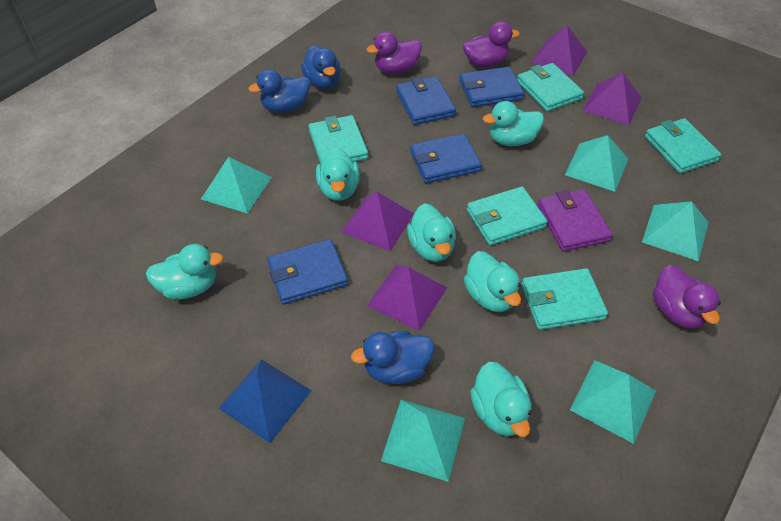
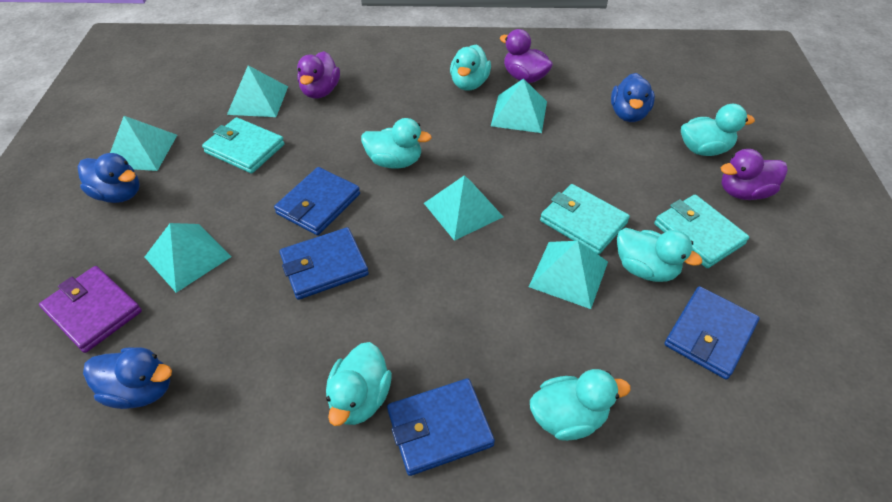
blue pyramid: [218,359,311,443] = 1 -> none = 0
purple pyramid: [341,192,414,251] [367,264,447,331] [531,26,587,76] [583,73,641,125] = 4 -> none = 0
turquoise pyramid: [201,157,272,214] [381,400,465,482] [565,135,628,192] [570,360,656,444] [642,201,709,262] = 5 -> [110,116,177,171] [145,223,232,293] [227,65,288,117] [424,175,503,241] [491,78,547,133] [529,241,608,309] = 6
turquoise wallet: [309,115,368,164] [467,187,548,246] [517,63,584,112] [521,268,608,330] [645,118,721,173] = 5 -> [202,117,285,174] [540,184,630,255] [654,195,749,268] = 3

